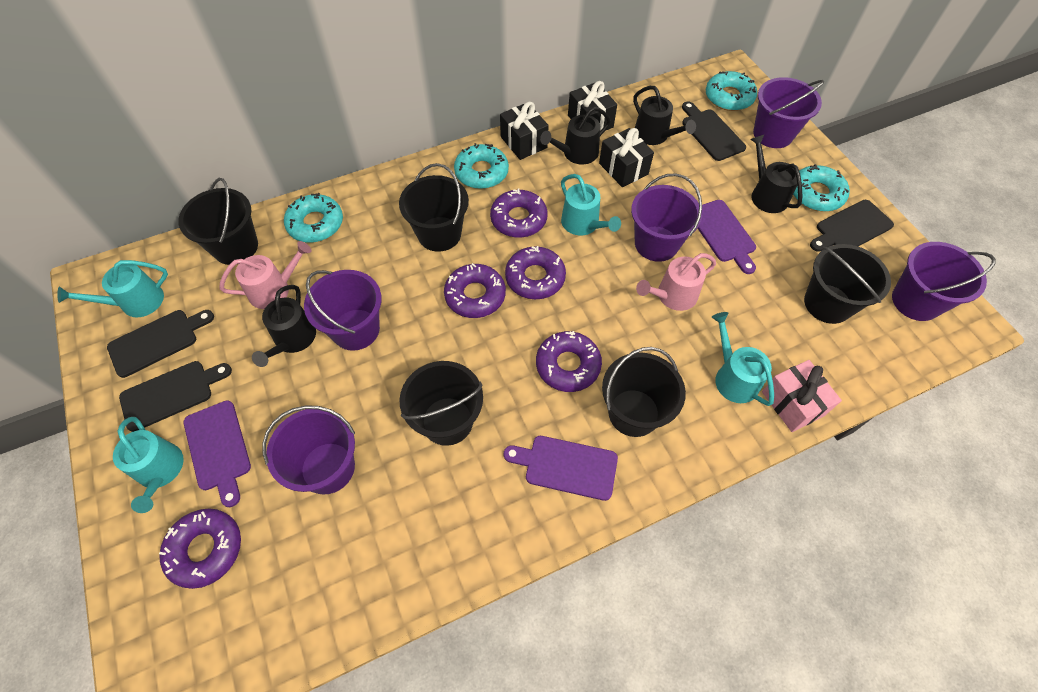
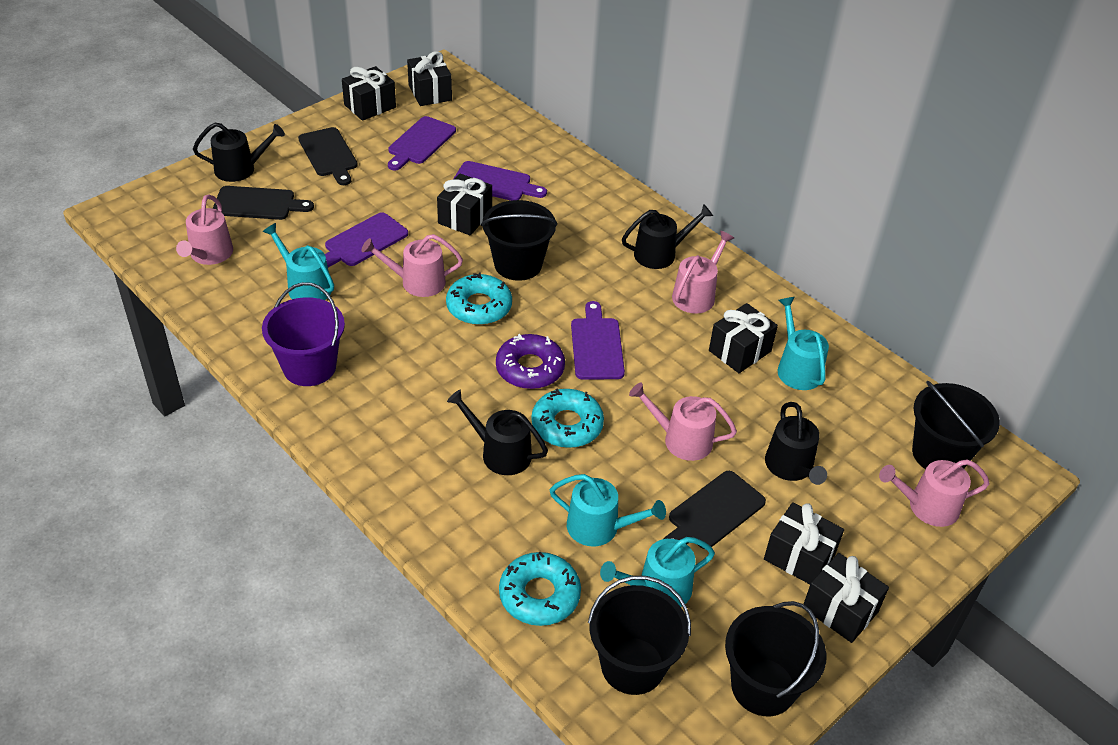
black bucket: [178,178,258,265] [399,163,469,252] [399,361,483,446] [602,347,686,437] [804,244,891,324] = 5 -> [481,200,557,281] [588,576,691,695] [725,601,827,716] [912,381,1000,469] = 4
black cutting board: [107,310,214,378] [119,361,232,432] [682,101,746,161] [810,200,894,252] = 4 -> [213,186,314,220] [298,127,358,185] [664,471,766,549] = 3
black gift: [500,102,549,160] [568,81,617,131] [599,128,654,187] = 3 -> [342,66,396,121] [407,51,452,106] [437,173,492,235] [709,303,778,373] [764,502,844,584] [804,553,889,643] = 6
pink gift: [762,360,842,432] = 1 -> none = 0
pink watering can: [219,241,311,309] [636,253,716,311] = 2 -> [176,195,233,265] [361,234,463,297] [629,382,737,461] [672,231,734,314] [879,459,990,527] = 5
purple bucket: [262,405,355,494] [304,270,382,351] [631,173,702,262] [753,77,824,148] [892,242,996,321] = 5 -> [262,282,345,386] = 1
purple cutting board: [184,401,251,507] [504,436,618,501] [698,200,756,274] = 3 -> [325,212,408,267] [388,116,456,170] [453,161,547,201] [571,301,625,380] = 4
purple donut: [159,508,241,589] [444,263,506,318] [490,188,548,238] [505,246,566,299] [536,331,602,392] = 5 -> [496,334,565,389] = 1
turquoise donut: [284,193,343,243] [454,143,509,189] [706,71,757,111] [793,164,850,212] = 4 -> [446,272,512,325] [499,552,581,626] [531,388,604,448] = 3

